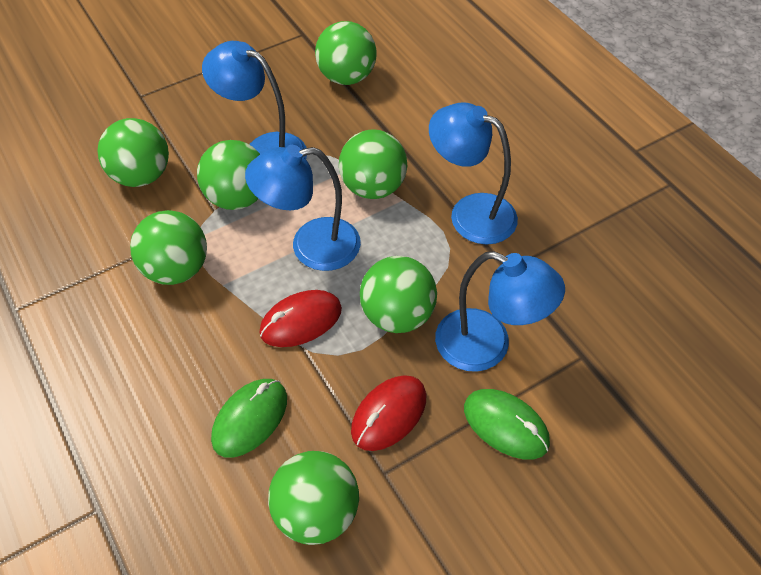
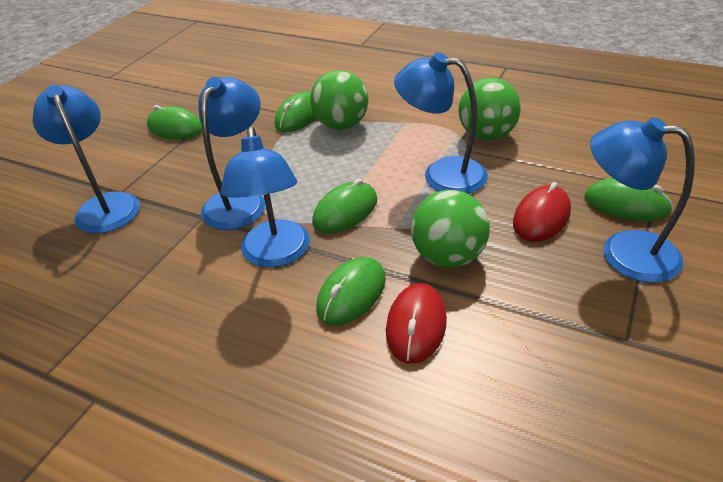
blue lamp: [202,41,307,159] [245,145,361,271] [429,103,518,245] [435,251,565,372] = 4 -> [32,85,140,234] [198,77,265,230] [221,127,310,268] [394,52,488,194] [590,117,695,283] = 5
green ball: [97,118,169,187] [130,210,207,285] [197,140,260,210] [268,451,359,545] [315,21,377,85] [339,129,407,199] [360,256,437,333] = 7 -> [310,70,368,130] [411,190,490,268] [458,78,521,140] = 3
green mouse: [211,379,287,458] [464,389,550,460] = 2 -> [147,105,202,140] [275,92,316,132] [312,179,377,233] [316,257,386,325] [584,178,673,221] = 5

